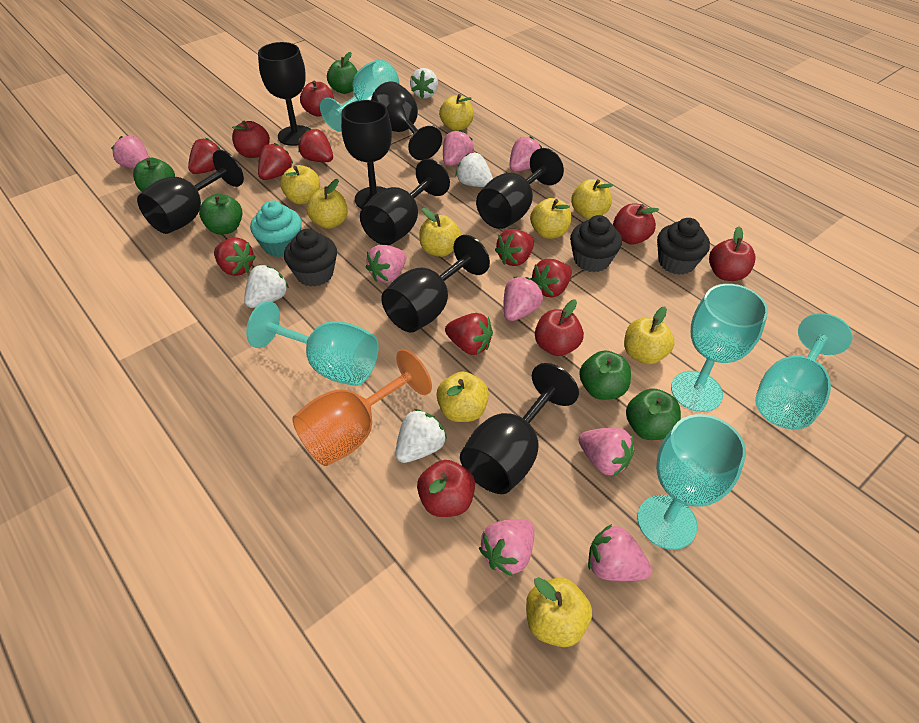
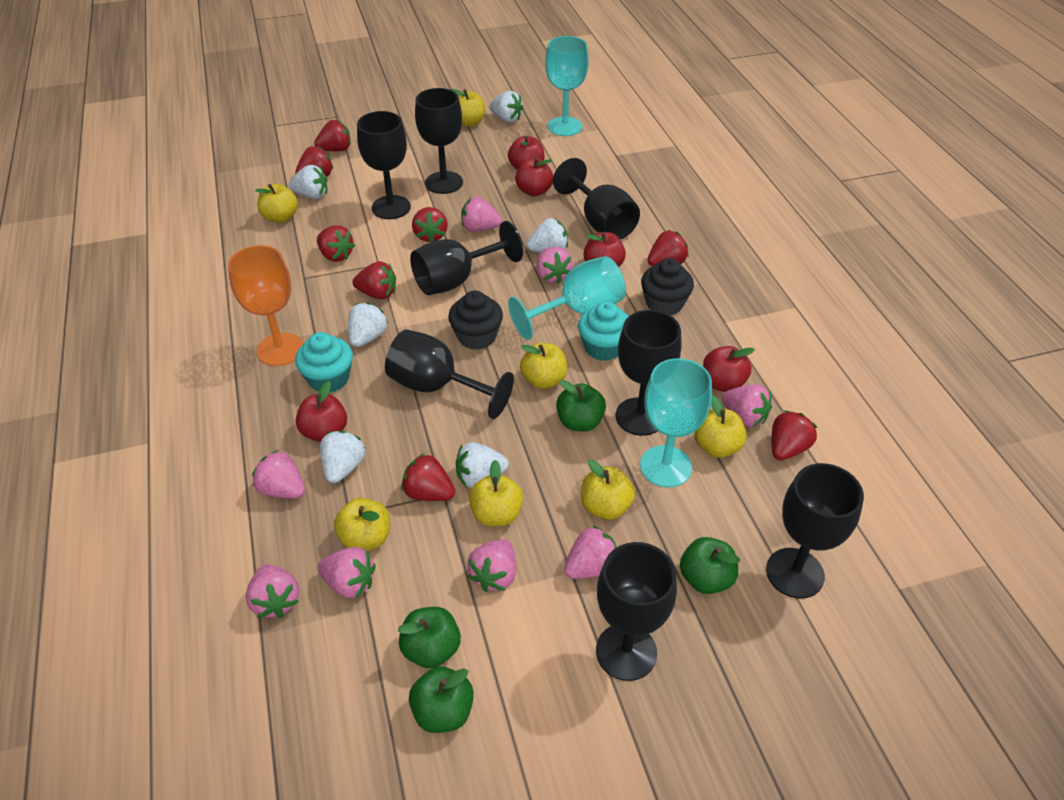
black cupcake: [284,229,337,287] [570,215,622,272] [657,218,710,275] = 3 -> [448,291,503,350] [641,258,694,315] = 2
green apple: [133,158,175,192] [199,194,242,235] [327,52,358,94] [579,350,631,400] [626,388,681,440] = 5 -> [398,607,461,668] [409,666,474,733] [556,380,606,432] [680,537,740,594] = 4
red apple: [232,121,270,158] [300,81,334,117] [417,460,475,517] [535,299,584,356] [613,203,659,245] [709,226,756,281] = 6 -> [296,381,347,442] [508,136,545,170] [515,157,553,196] [583,232,626,267] [703,346,755,392] = 5
red strawberry: [188,138,221,174] [214,237,256,276] [258,143,293,180] [298,129,333,162] [445,313,493,355] [495,229,534,266] [531,259,572,298] = 7 -> [295,146,333,177] [314,120,351,151] [317,225,355,262] [353,261,396,300] [401,453,455,501] [412,207,448,242] [647,230,689,267] [772,411,818,460] = 8
turquoise cupcake: [250,201,302,257] = 1 -> [295,332,353,393] [578,301,629,361] = 2
turquoise goblet: [246,301,379,386] [320,59,399,132] [637,414,746,550] [671,284,768,412] [755,313,852,429] = 5 -> [508,256,626,340] [545,36,589,136] [640,358,712,487] = 3
white strawberry: [244,264,289,308] [395,409,447,463] [410,68,438,99] [456,153,493,187] = 4 -> [289,165,327,199] [320,431,365,483] [348,302,388,347] [456,442,509,488] [489,91,523,122] [526,218,568,253] = 6
yellow apple: [280,165,320,205] [306,179,348,229] [419,208,461,257] [436,371,489,422] [439,94,474,131] [526,577,592,647] [530,198,571,239] [571,179,614,219] [624,307,674,364] = 9 -> [255,184,298,223] [334,498,390,551] [451,89,485,126] [469,460,523,526] [520,343,567,389] [581,459,635,520] [694,396,747,458] = 7

